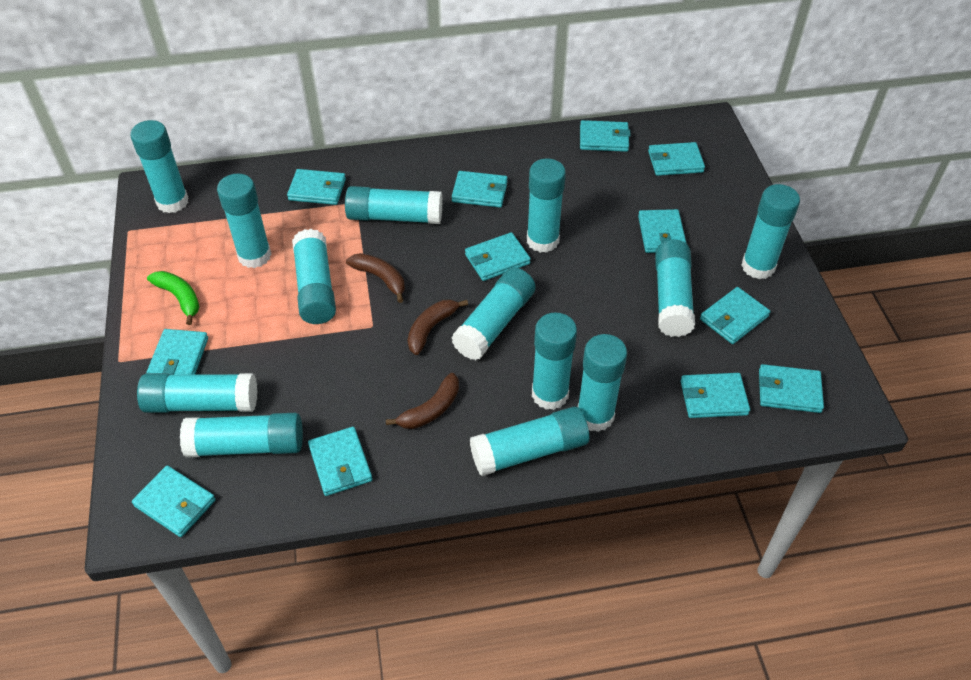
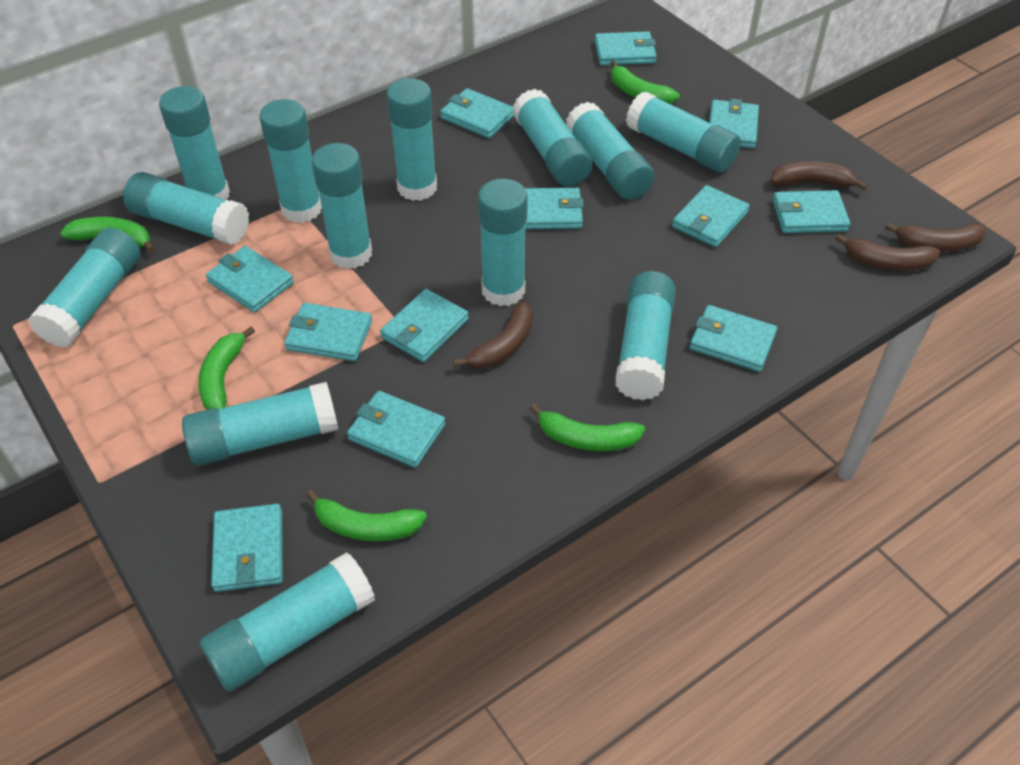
brown banana: [346,253,405,303] [386,373,459,429] [408,299,468,355] = 3 -> [453,301,533,369] [770,161,868,190] [835,234,940,270] [885,223,987,251] = 4
green banana: [147,271,199,325] = 1 -> [60,217,155,252] [198,327,255,410] [306,490,427,541] [530,404,645,451] [611,60,680,104] = 5

